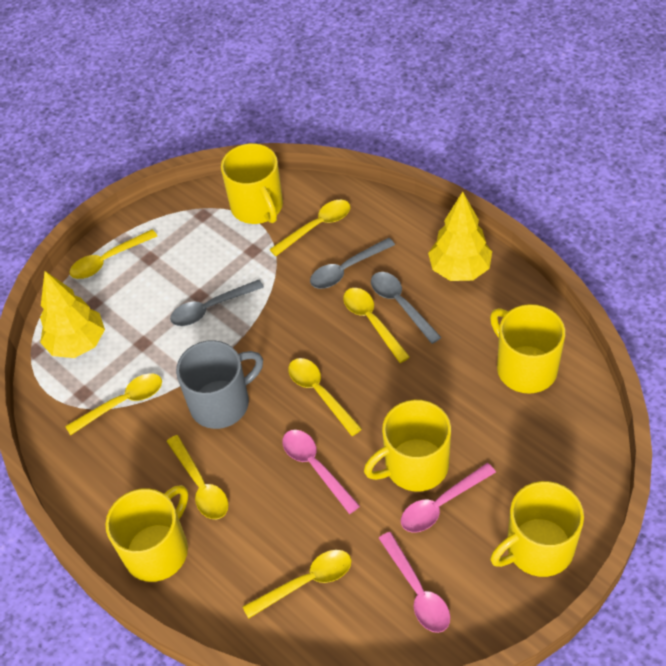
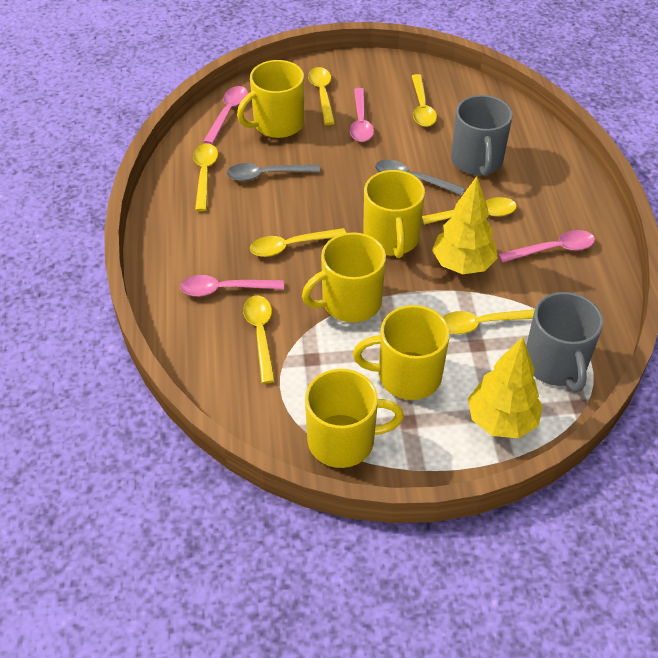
grey mug: [176,340,263,429] = 1 -> [451,95,513,176] [526,292,603,392] = 2
grey spoon: [170,279,264,326] [310,238,395,289] [371,272,441,344] = 3 -> [227,163,320,181] [375,160,465,195] = 2
pink spoon: [282,430,360,514] [379,532,450,633] [401,463,496,533] = 3 -> [180,275,284,297] [203,86,248,144] [350,88,374,142] [498,230,595,263] = 4

